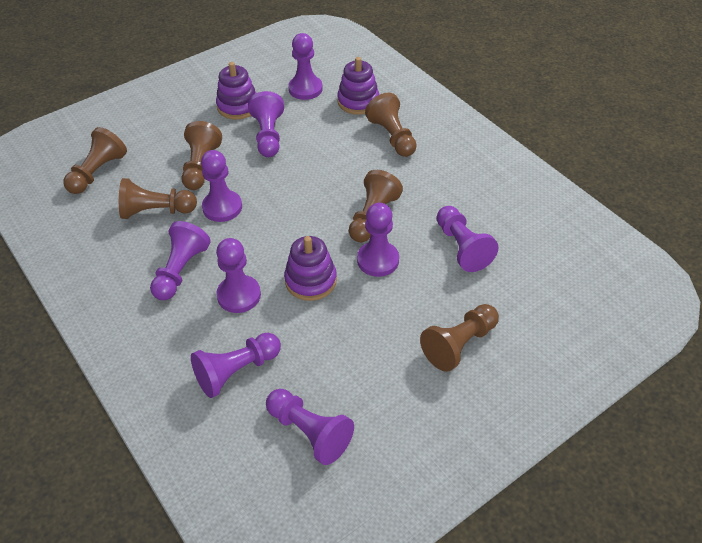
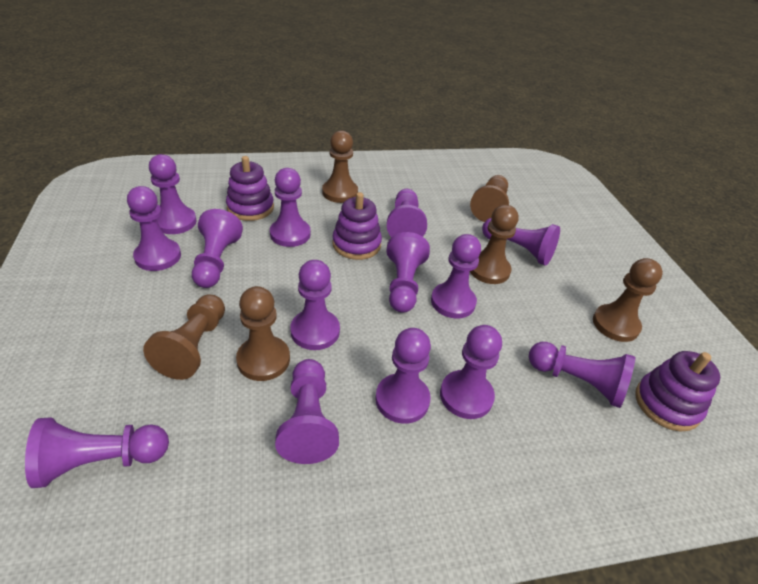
purple pawn: [150,221,211,300] [191,333,281,398] [201,150,242,222] [216,238,261,313] [248,91,284,157] [266,389,354,465] [288,33,323,100] [357,203,399,277] [437,206,498,272] = 9 -> [25,417,169,488] [127,186,181,271] [149,154,197,234] [192,209,243,288] [270,168,311,247] [275,359,339,464] [290,260,340,350] [375,328,431,424] [386,232,430,313] [387,189,427,237] [431,234,481,318] [440,325,502,419] [482,218,560,266] [529,342,635,408] = 14

